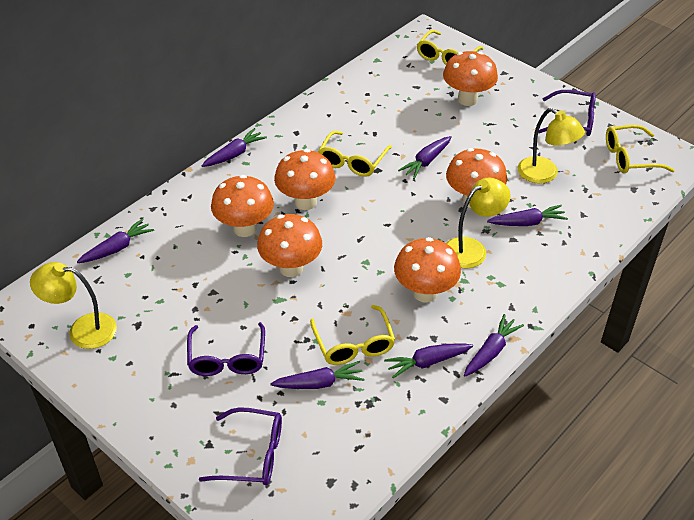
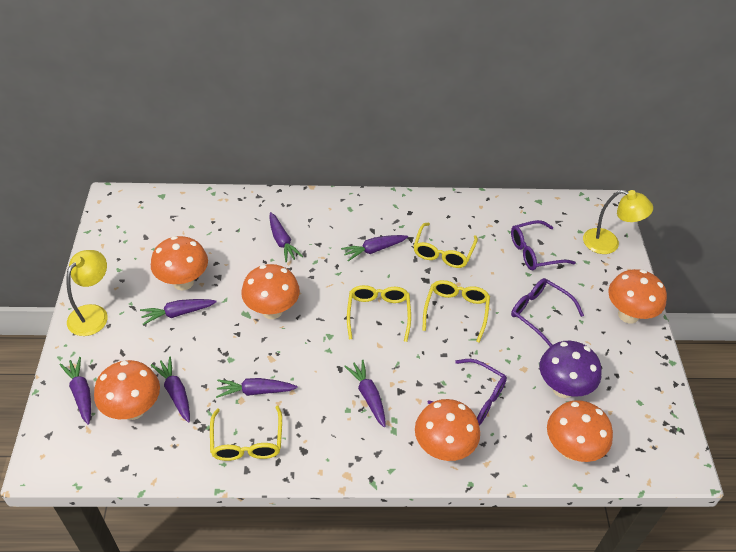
purple mushroom: none = 0 -> [540,341,602,398] = 1
yellow lamp: [30,262,117,349] [446,178,511,268] [518,108,585,184] = 3 -> [66,250,108,336] [583,190,653,254] = 2

